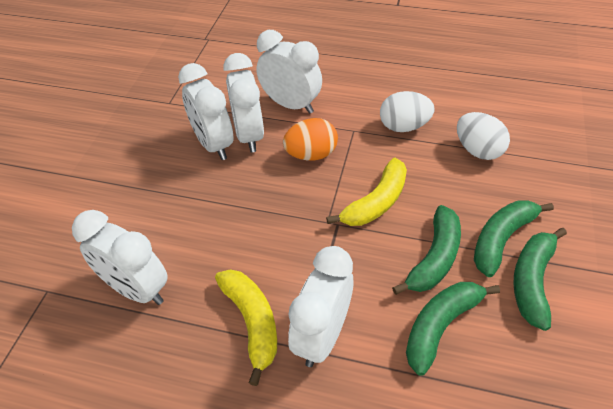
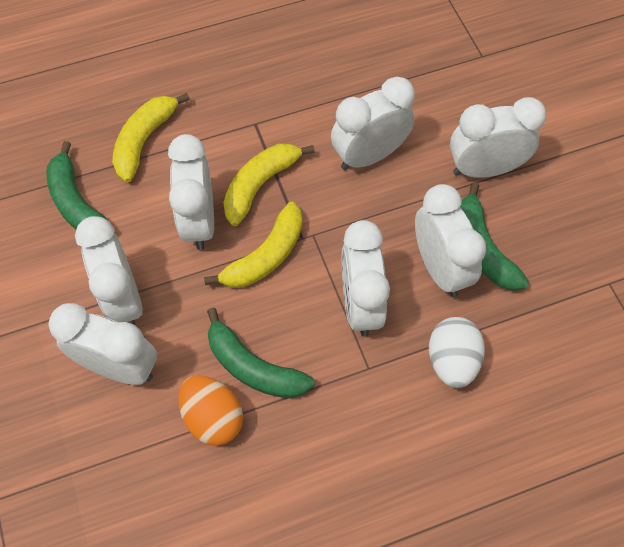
green banana: [392,205,461,295] [406,282,500,376] [474,200,554,277] [513,228,567,331] = 4 -> [47,141,108,229] [207,308,314,398] [459,182,529,291] = 3
white clock: [72,210,168,305] [178,63,233,160] [223,53,264,153] [256,30,322,114] [288,246,353,367] = 5 -> [48,303,157,385] [75,216,143,326] [168,134,214,250] [331,77,415,170] [342,220,390,336] [415,184,486,297] [450,97,546,178] = 7
white egg: [380,91,434,132] [457,112,510,160] = 2 -> [429,317,485,388] = 1
yellow banana: [215,269,277,386] [326,158,407,226] = 2 -> [112,93,190,182] [204,202,302,288] [223,143,315,226] = 3

